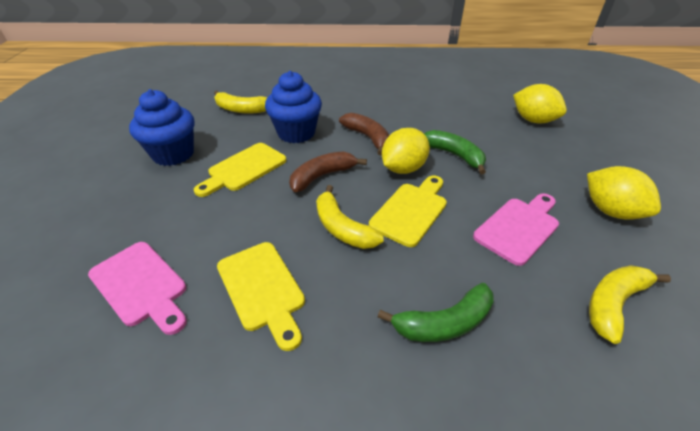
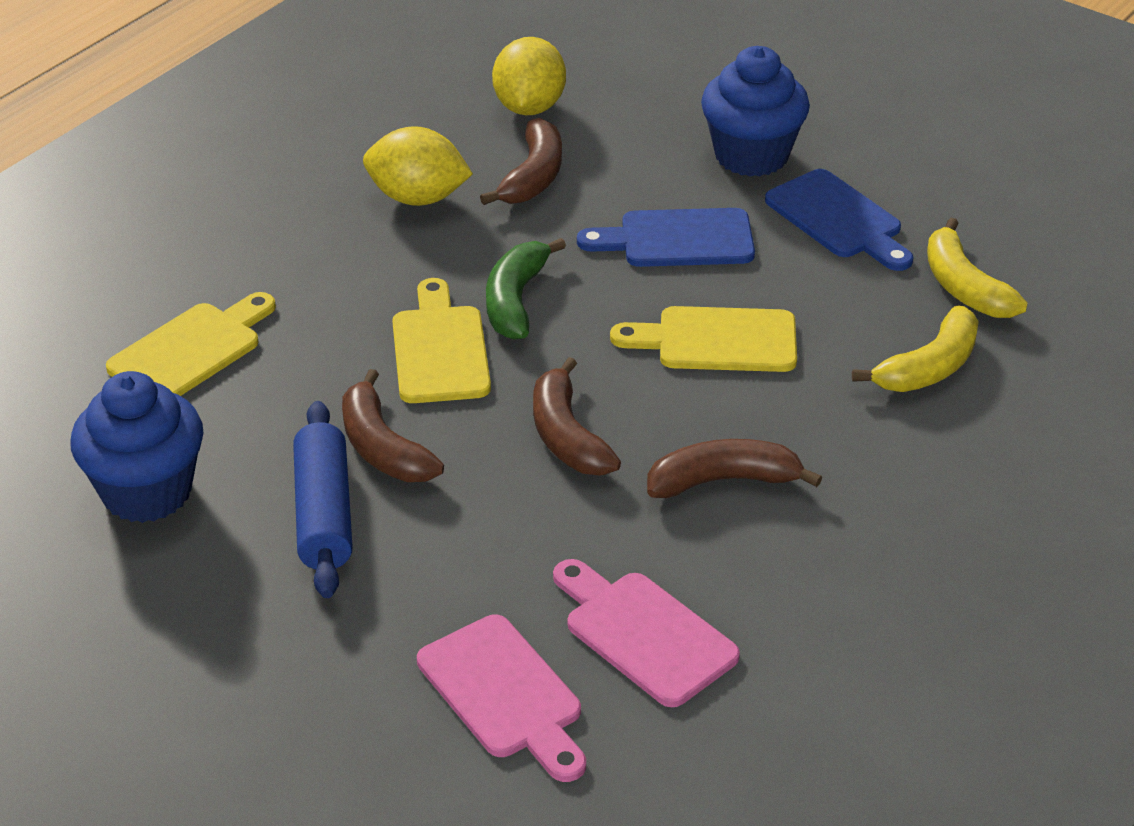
blue cutting board: none = 0 -> [577,208,755,267] [765,169,913,271] = 2
blue rolling pin: none = 0 -> [293,401,353,598] = 1
brown banana: [289,151,367,192] [339,113,389,155] = 2 -> [342,369,444,482] [480,118,562,205] [533,357,621,475] [647,439,822,498] = 4
green banana: [378,283,494,342] [424,130,486,174] = 2 -> [486,238,566,340] = 1
yellow banana: [214,91,267,113] [316,185,384,249] [589,265,671,344] = 3 -> [852,305,979,392] [927,218,1028,318] = 2
yellow lemon: [382,128,430,174] [513,84,567,123] [587,166,661,220] = 3 -> [363,126,473,206] [492,37,566,115] = 2

